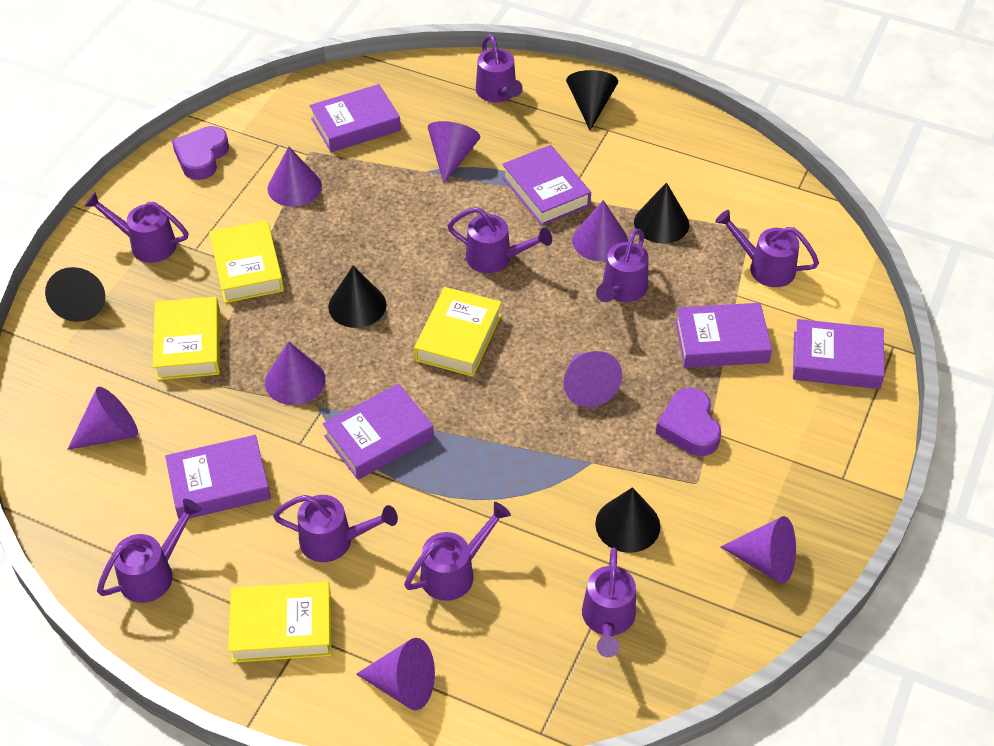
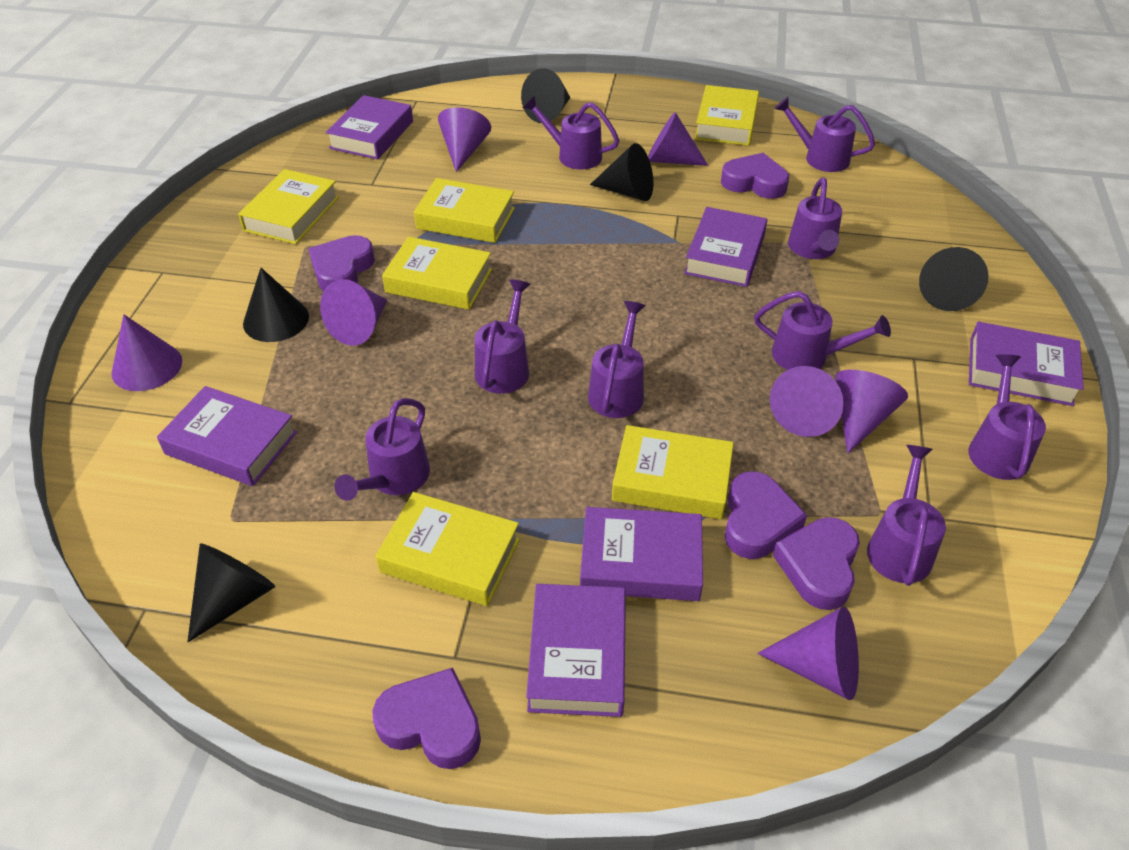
purple cone: [67,387,138,450] [265,341,326,405] [267,146,322,207] [356,638,435,710] [428,121,480,183] [563,351,622,407] [572,200,628,261] [720,516,796,584] = 8 -> [112,314,182,391] [320,279,387,346] [438,107,491,172] [648,112,708,166] [757,607,859,700] [770,366,844,437] [835,370,908,454] = 7
purple heart: [172,126,229,180] [656,388,721,456] = 2 -> [309,235,375,291] [372,668,481,769] [721,153,789,199] [725,471,807,559] [773,517,860,610] = 5
yellow book: [153,297,220,380] [209,220,284,303] [228,582,331,663] [414,287,502,377] = 4 -> [238,169,339,244] [376,492,520,606] [382,237,492,310] [414,178,515,243] [612,425,734,519] [695,85,759,146] = 6

